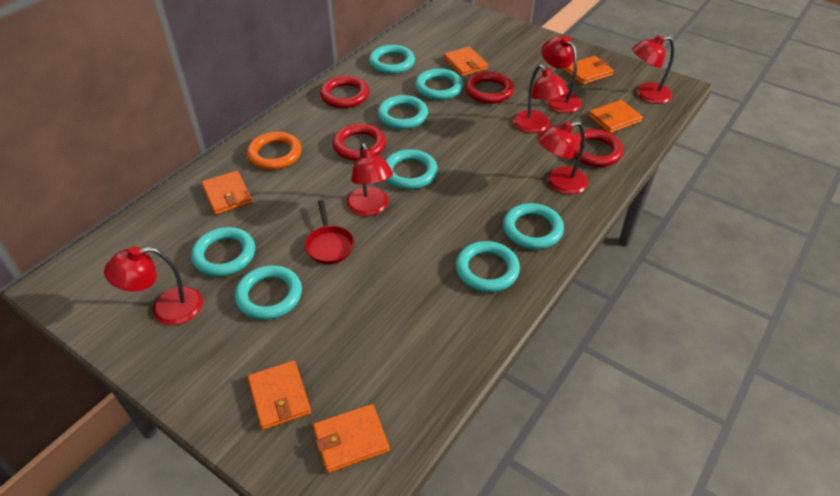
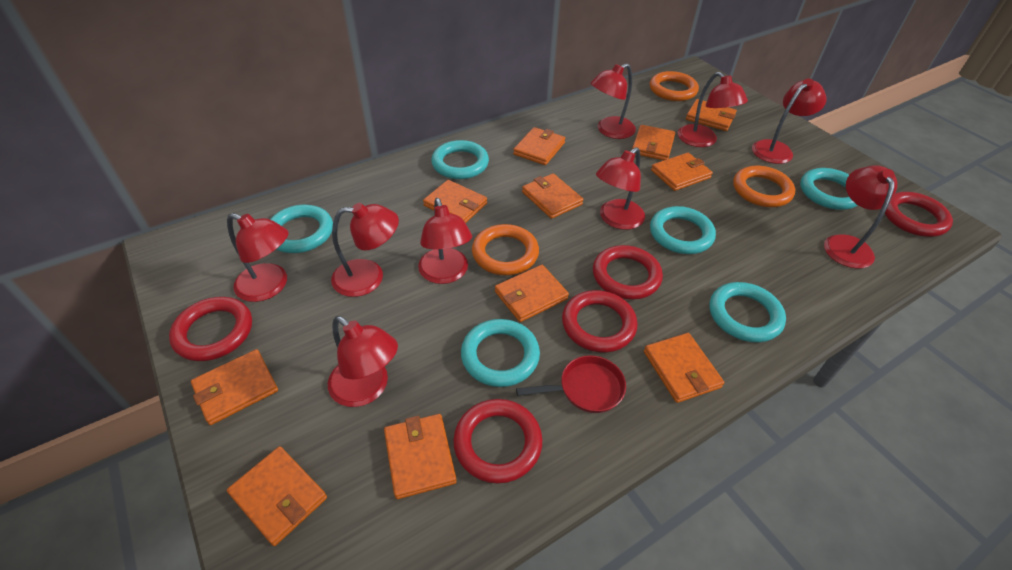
orange ring: [247,132,302,170] = 1 -> [472,224,539,275] [650,71,699,101] [733,166,795,207] = 3
orange wallet: [202,171,252,215] [248,361,311,430] [313,404,389,473] [444,47,488,77] [564,56,614,85] [588,100,643,133] = 6 -> [191,349,278,425] [227,446,327,546] [384,414,457,499] [423,180,487,223] [495,265,569,322] [513,127,565,165] [522,173,583,219] [632,125,675,160] [644,333,724,403] [651,153,713,191] [686,99,737,131] = 11
red lamp: [104,246,203,325] [346,143,393,216] [513,65,569,133] [537,121,588,194] [542,36,582,113] [632,35,674,104] = 6 -> [227,213,289,302] [328,316,398,407] [331,203,399,297] [418,198,472,284] [591,63,636,139] [596,147,645,230] [678,72,748,147] [752,79,827,164] [824,166,897,269] = 9
red ring: [320,76,369,108] [333,124,386,161] [465,72,514,104] [573,129,623,167] = 4 -> [169,297,252,361] [453,399,542,484] [562,290,637,353] [593,245,663,300] [885,192,953,237] = 5
turquoise ring: [191,227,255,276] [235,265,302,320] [369,45,415,74] [377,95,428,129] [385,149,438,189] [415,68,463,100] [455,241,520,292] [503,203,564,249] = 8 -> [270,205,333,253] [431,140,489,179] [461,319,540,387] [650,206,716,254] [710,282,786,342] [800,168,858,210] = 6

